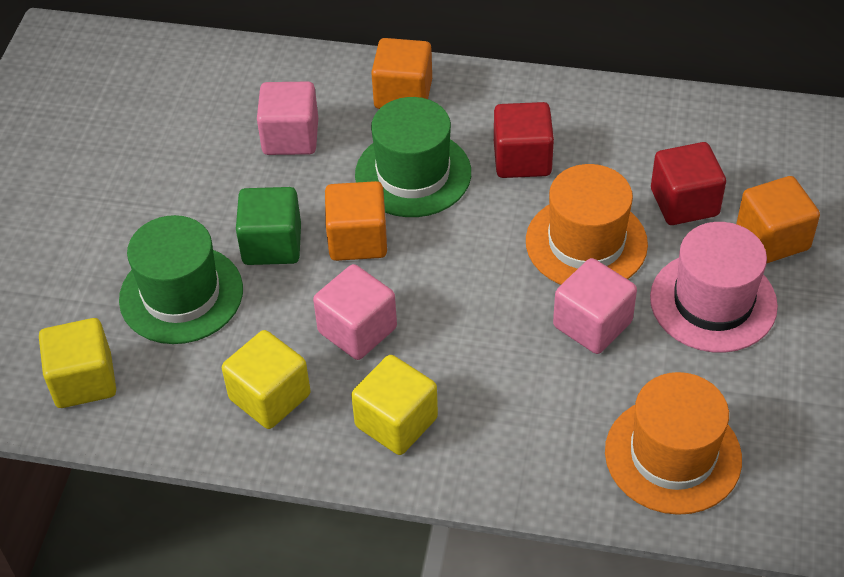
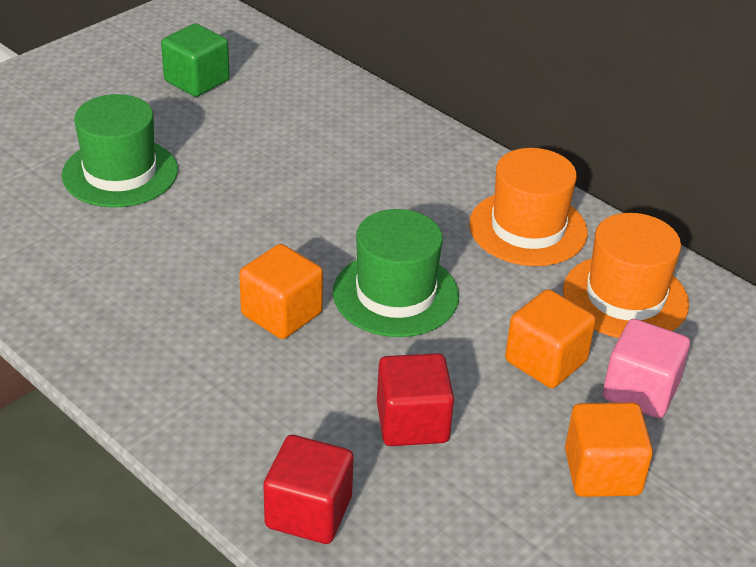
pink cube: [257,82,318,155] [313,264,397,360] [553,258,637,354] = 3 -> [603,319,690,418] = 1
pink hat: [650,222,778,353] = 1 -> none = 0
yellow cube: [39,318,116,408] [222,330,310,429] [351,355,438,455] = 3 -> none = 0

